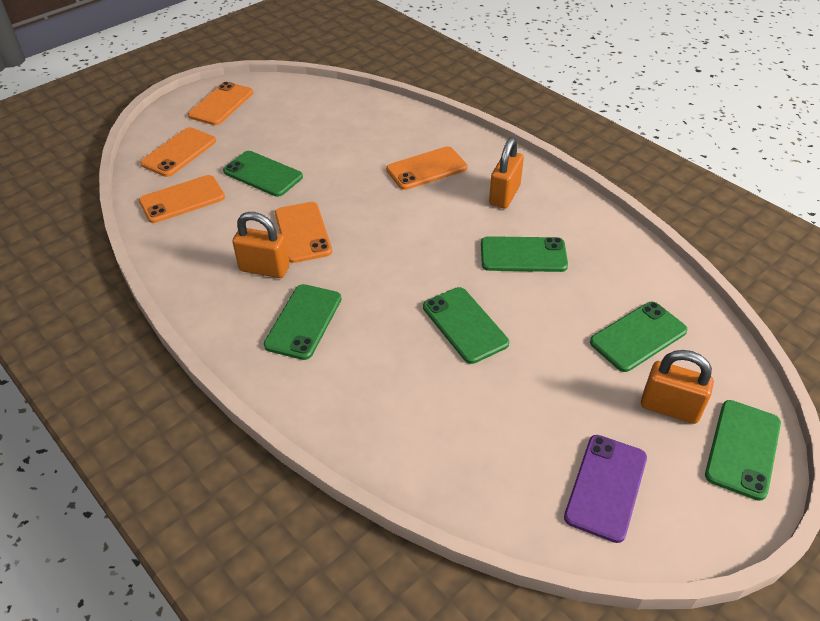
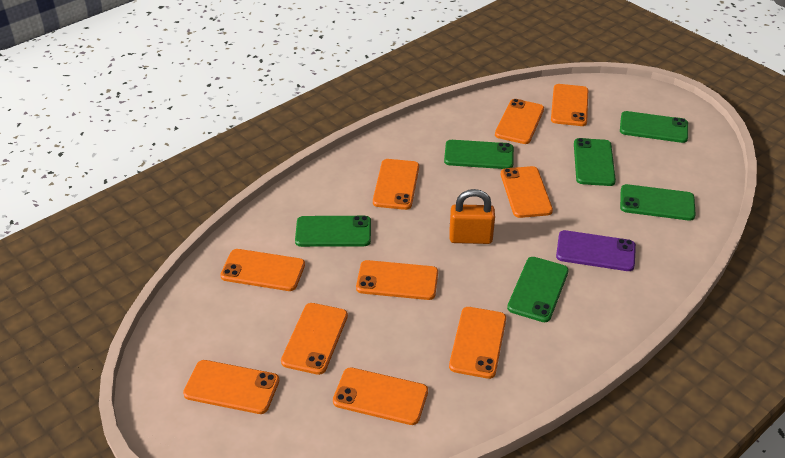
orange padlock: [232,212,290,278] [489,137,524,208] [641,350,714,424] = 3 -> [449,189,495,244] = 1
orange phone: [139,175,225,223] [140,127,216,177] [188,82,253,125] [275,202,332,263] [386,146,467,190] = 5 -> [183,360,279,414] [220,249,305,291] [281,303,348,375] [333,367,428,425] [356,260,438,300] [373,159,419,210] [449,307,506,379] [495,99,544,144] [501,166,553,218] [551,84,588,126] = 10

